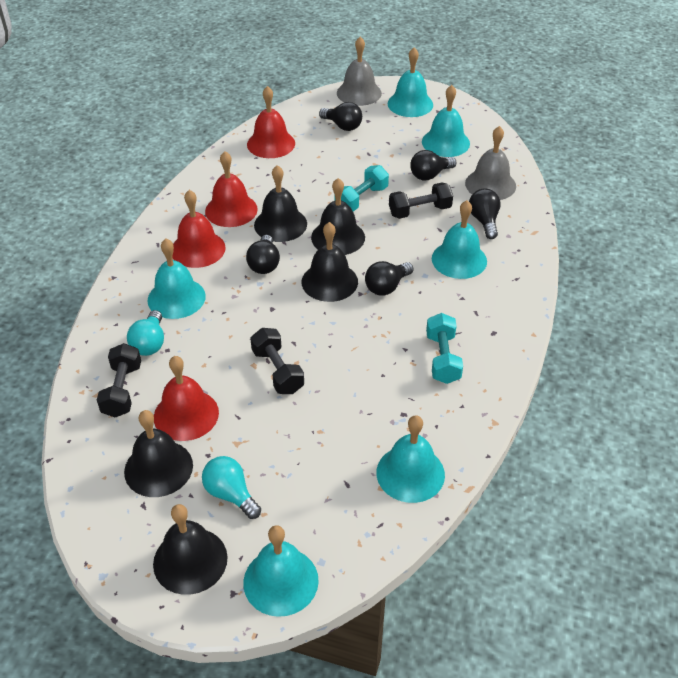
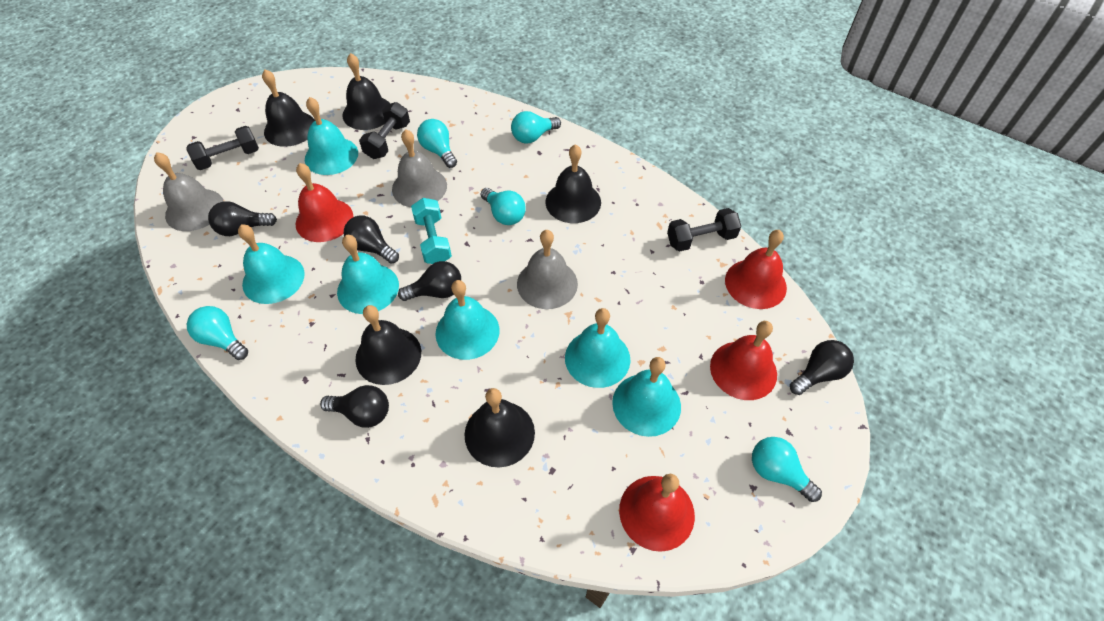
grey bell: [337,37,382,106] [465,126,516,200] = 2 -> [154,152,224,231] [392,129,447,207] [517,230,578,309] = 3
turquoise dumbbell: [334,165,389,211] [426,313,463,384] = 2 -> [411,198,452,264] = 1
turquoise light bulb: [127,310,164,356] [202,456,261,519] = 2 -> [187,306,248,360] [417,119,457,168] [481,188,526,225] [511,111,561,144] [752,437,822,502] = 5

